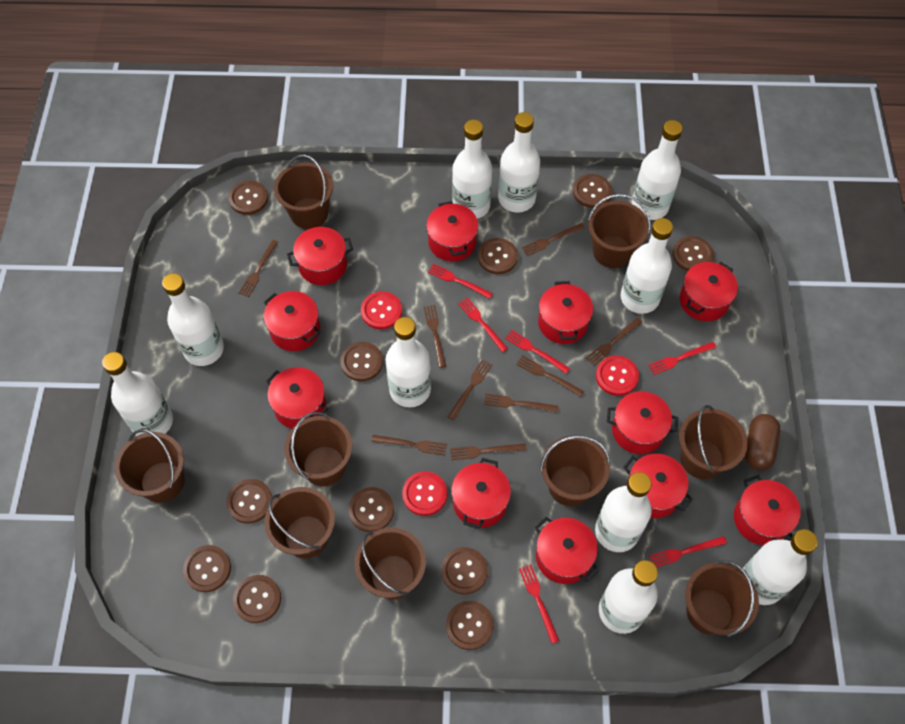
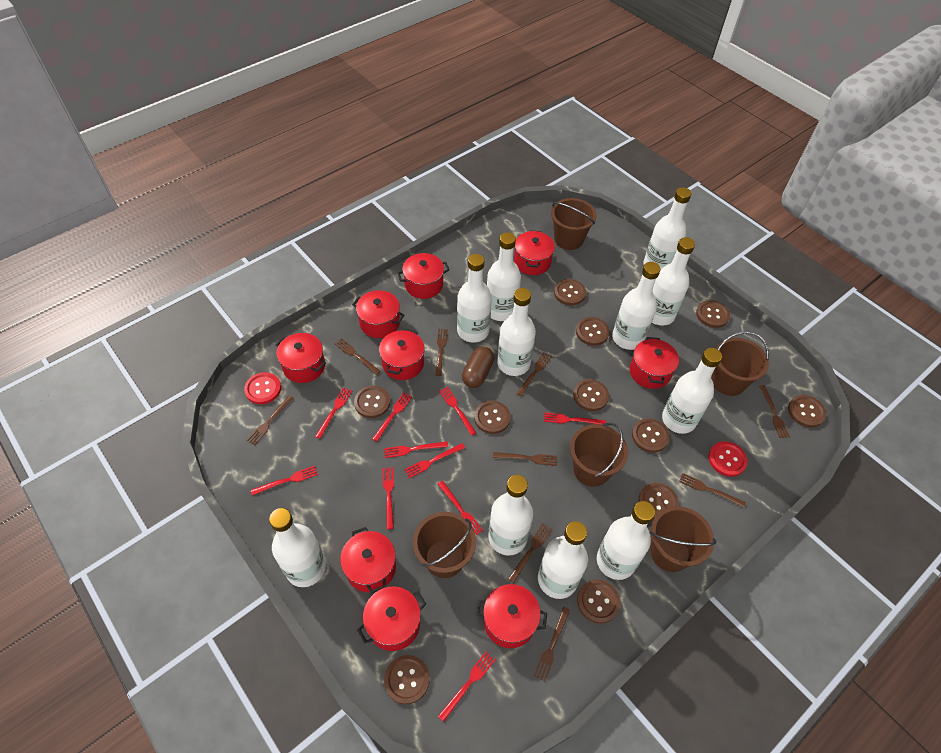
brown bucket: [115,429,185,503] [264,487,335,558] [274,155,333,229] [284,412,352,486] [355,527,426,599] [540,435,611,506] [588,194,651,268] [679,405,748,479] [685,560,759,637] = 9 -> [413,512,476,578] [551,198,597,250] [570,423,628,487] [650,506,717,572] [711,331,769,396] = 5
red button: [361,291,402,329] [402,471,447,516] [596,356,639,396] = 3 -> [244,372,281,404] [708,441,748,477] = 2
red fork: [428,263,493,299] [458,297,508,352] [505,330,570,374] [519,564,559,644] [648,342,716,375] [649,536,727,567] = 6 -> [251,466,318,496] [315,387,352,439] [372,392,412,442] [383,467,394,529] [384,441,448,458] [404,443,465,478] [438,481,483,535] [438,652,495,722] [439,387,476,436] [544,412,606,425] = 10
red pot: [264,291,320,351] [266,367,328,429] [287,227,353,285] [426,201,478,262] [451,458,511,529] [535,517,599,584] [538,281,593,344] [607,391,678,454] [623,454,693,518] [680,262,738,321] [734,475,801,545] = 11 -> [276,333,326,383] [340,527,396,593] [352,290,404,338] [357,586,426,651] [379,328,425,380] [397,253,449,299] [476,584,547,648] [514,230,555,275] [630,337,679,389] = 9
white bottle: [102,352,173,436] [162,273,224,366] [385,317,431,407] [452,120,492,219] [498,112,540,212] [595,472,652,552] [599,560,658,634] [620,218,673,314] [632,120,683,220] [743,529,818,605] = 10 -> [269,508,326,587] [457,254,492,342] [487,232,521,321] [488,475,533,556] [497,288,536,376] [538,521,588,599] [597,501,655,580] [612,262,661,350] [643,187,691,269] [652,237,695,326] [662,348,722,434] = 11

